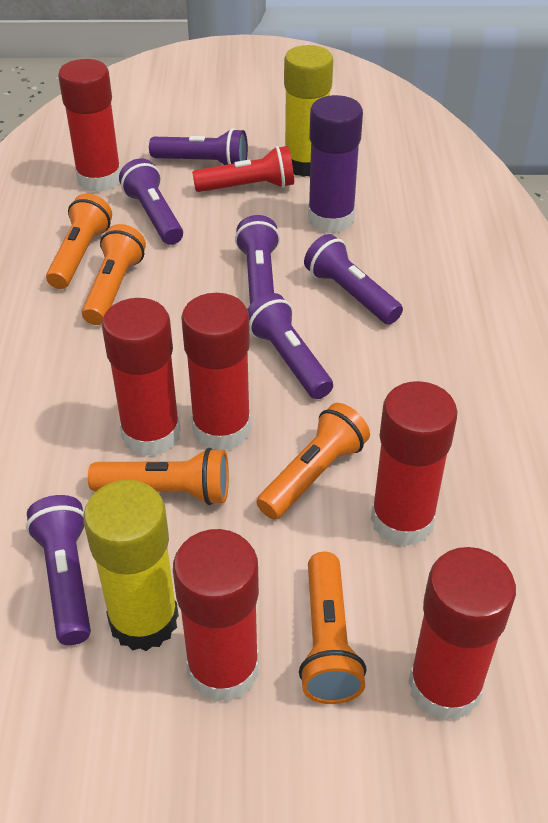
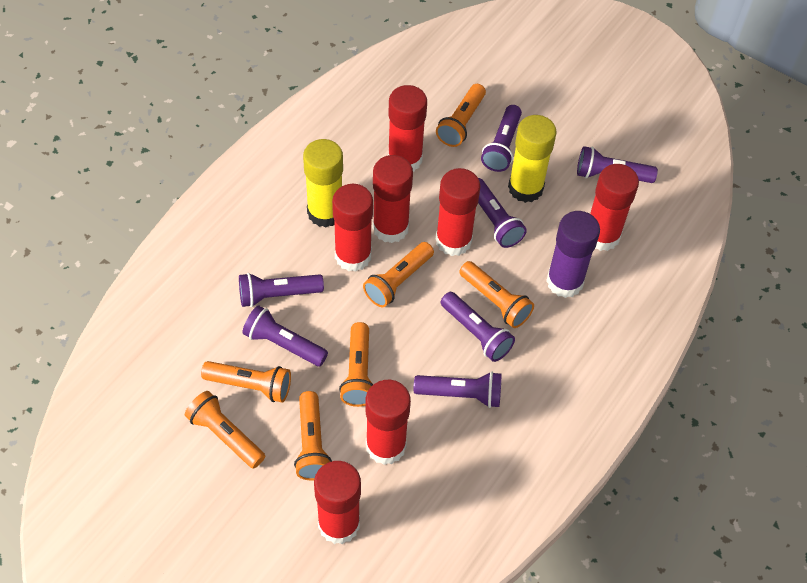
orange flashlight: [46,193,112,289] [81,224,146,325] [88,448,229,505] [256,403,370,520] [299,552,366,704] = 5 -> [185,391,265,469] [201,361,291,402] [294,391,332,480] [339,322,373,407] [363,242,434,307] [436,84,486,147] [459,261,534,328] = 7
purple flashlight: [26,495,91,645] [119,158,183,245] [149,128,248,165] [235,215,280,305] [247,293,333,399] [304,234,403,324] = 6 -> [239,273,324,307] [242,305,328,366] [414,372,501,408] [441,292,515,362] [478,178,527,248] [481,105,522,172] [577,146,658,183] = 7
red flashlight: [192,146,294,192] = 1 -> none = 0
red glue stick: [58,59,121,192] [102,298,180,456] [173,529,259,702] [181,293,251,450] [371,381,458,547] [408,547,516,721] = 6 -> [314,461,361,544] [332,184,373,272] [366,380,411,465] [373,155,413,243] [388,85,427,172] [436,168,481,256] [590,164,639,251] = 7

